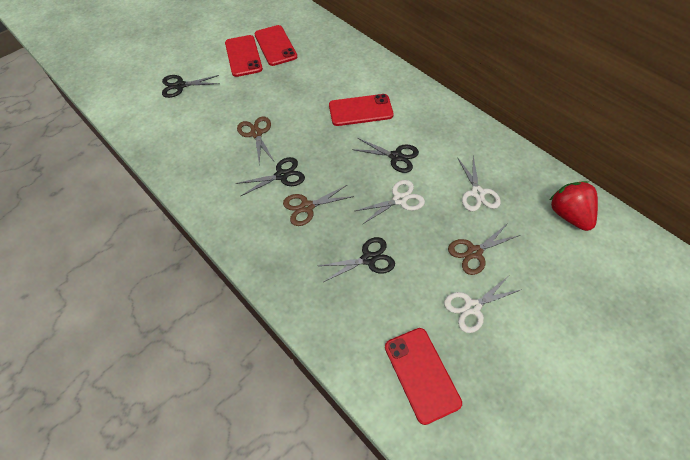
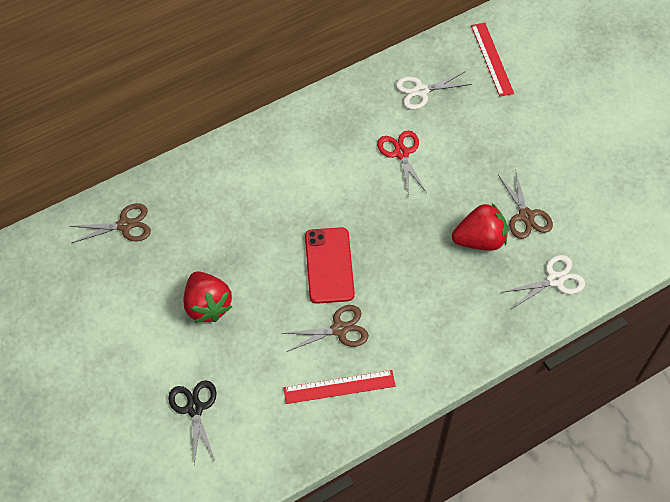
black scissors: [162,75,219,98] [236,157,305,196] [319,237,395,282] [352,138,419,173] = 4 -> [168,380,216,464] = 1
red phone: [225,35,263,77] [254,25,297,66] [329,94,394,126] [385,328,462,425] = 4 -> [305,227,355,304] = 1
red ruler: none = 0 -> [283,370,396,404] [471,23,514,97] = 2
red scissors: none = 0 -> [377,131,427,195] = 1
red strawberry: [550,181,598,231] = 1 -> [183,271,232,323] [452,203,507,251] = 2
white scissors: [355,180,425,224] [444,277,520,333] [458,156,501,211] = 3 -> [396,72,472,109] [503,255,585,308] = 2

